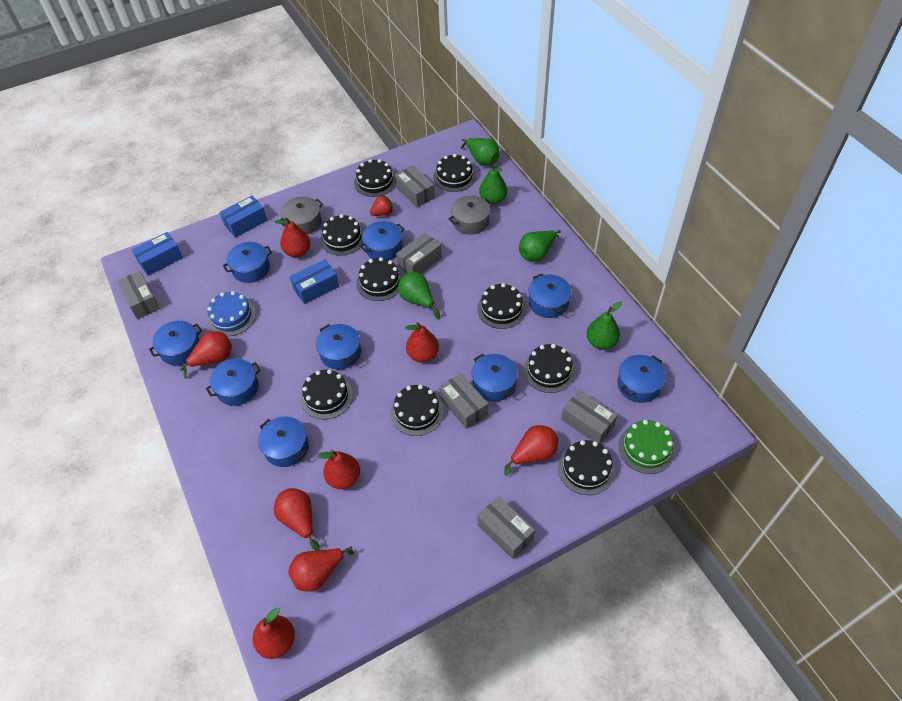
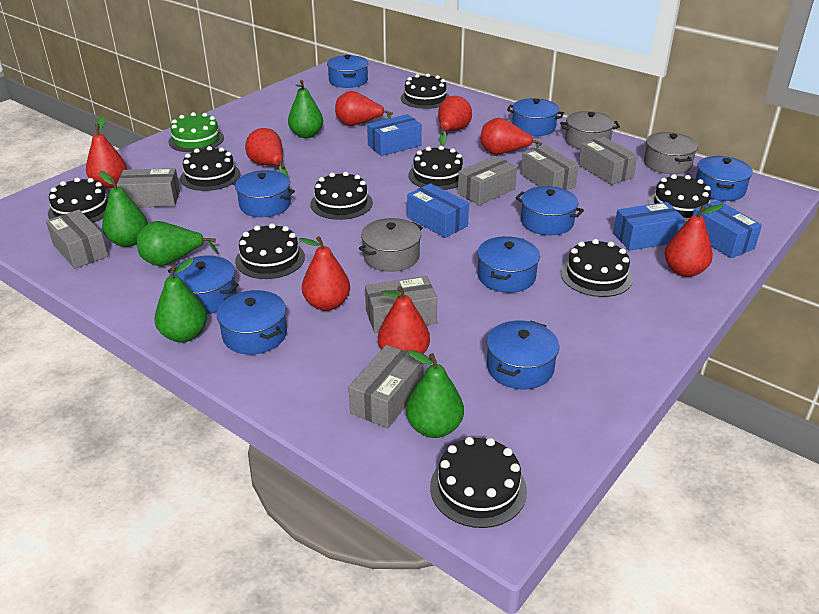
blue box: [132,232,183,276] [219,195,267,238] [290,259,339,304] = 3 -> [367,114,422,156] [407,183,469,238] [613,202,685,251] [693,200,762,258] = 4
blue cake: [207,291,256,336] = 1 -> none = 0
grey box: [117,271,160,319] [395,165,435,208] [396,233,442,274] [439,373,488,429] [478,496,535,559] [561,390,617,444] = 6 -> [46,210,108,269] [117,168,180,207] [349,345,424,428] [365,276,437,333] [458,156,517,205] [521,145,579,190] [579,137,638,185] = 7
grey pot: [280,197,323,234] [449,195,493,235] = 2 -> [359,218,423,272] [560,111,620,149] [644,132,698,174] = 3
red strawberry: [370,194,394,216] = 1 -> none = 0

